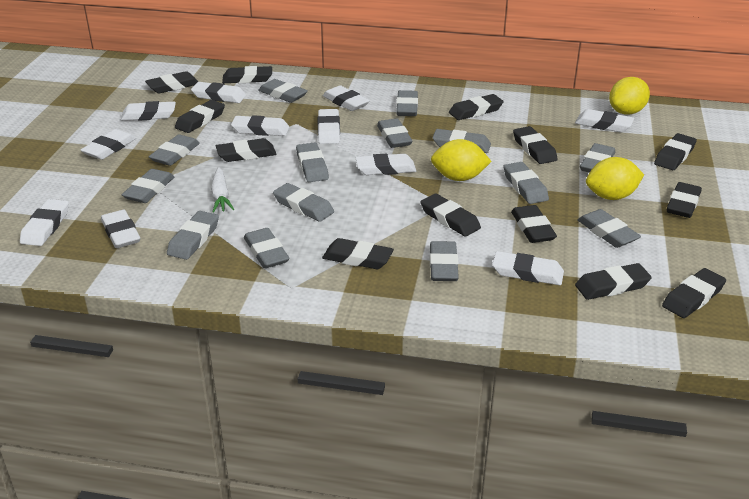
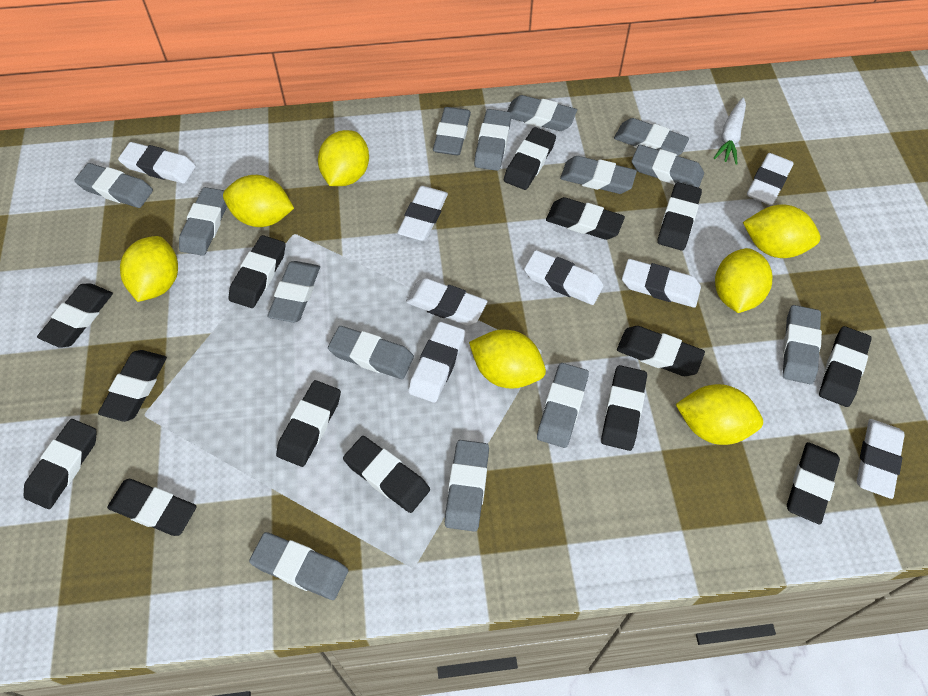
black eraser: [145,71,199,93] [175,100,225,133] [216,138,276,162] [222,66,272,83] [322,238,394,269] [420,193,481,237] [449,94,504,120] [511,205,557,243] [513,126,558,164] [575,263,652,300] [654,133,697,170] [662,268,726,318] [667,182,702,218] = 13 -> [24,419,97,509] [37,283,113,348] [98,350,167,422] [107,479,197,536] [228,235,285,308] [276,380,341,467] [343,436,430,513] [504,127,556,190] [546,197,625,240] [601,365,647,451] [617,326,705,376] [657,182,702,251] [787,442,840,524] [819,326,872,407] = 14
white eraser: [20,199,69,246] [81,129,136,160] [101,210,140,248] [121,101,176,121] [191,82,246,103] [231,115,289,136] [318,109,340,144] [323,85,370,111] [356,154,416,175] [492,251,564,285] [575,109,634,132] = 11 -> [118,142,196,184] [397,186,448,241] [406,278,487,325] [408,322,466,403] [524,250,604,305] [622,259,701,308] [747,153,794,205] [857,419,905,499] = 8
yellow lemon: [431,139,492,181] [586,157,644,200] [609,77,650,115] = 3 -> [120,236,178,302] [223,175,294,227] [318,130,369,186] [469,329,546,389] [675,384,763,445] [715,248,772,313] [743,205,821,258] = 7

